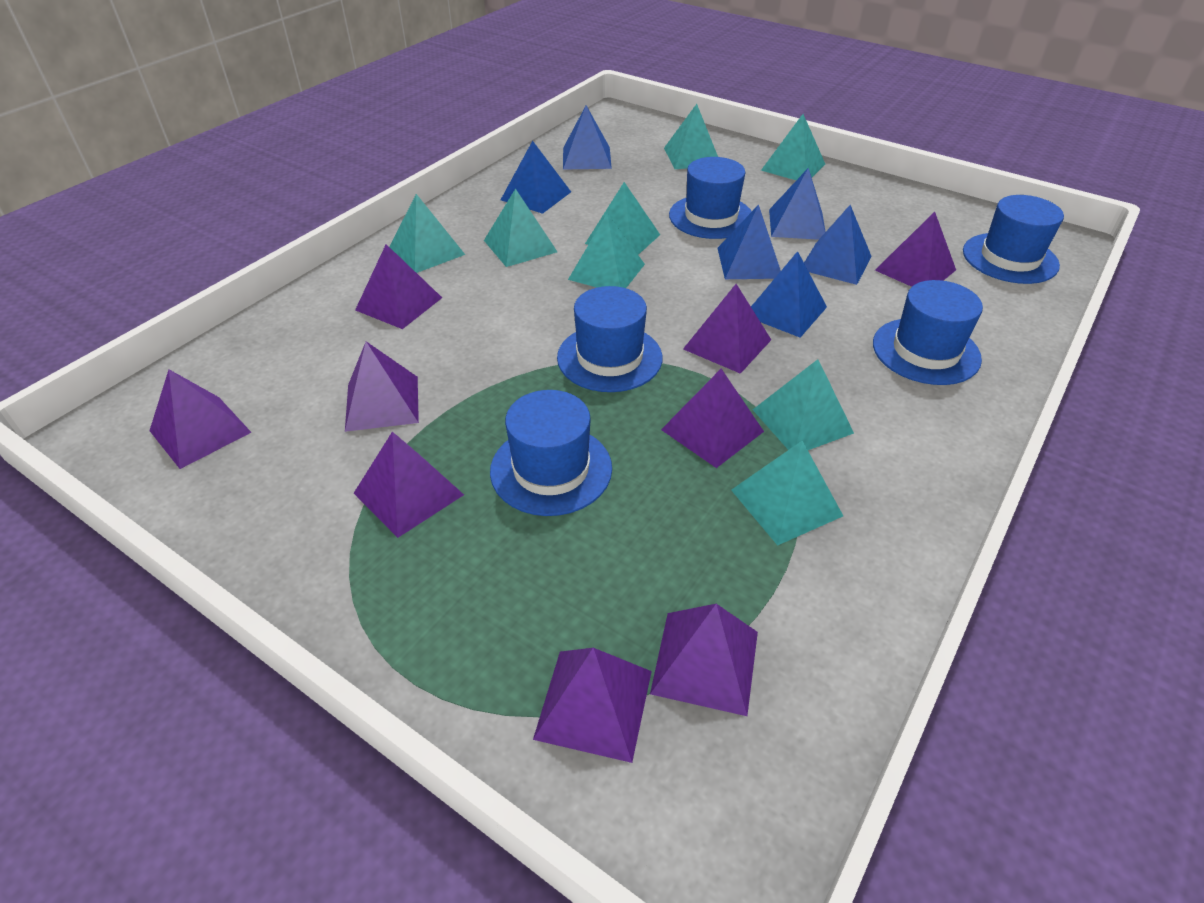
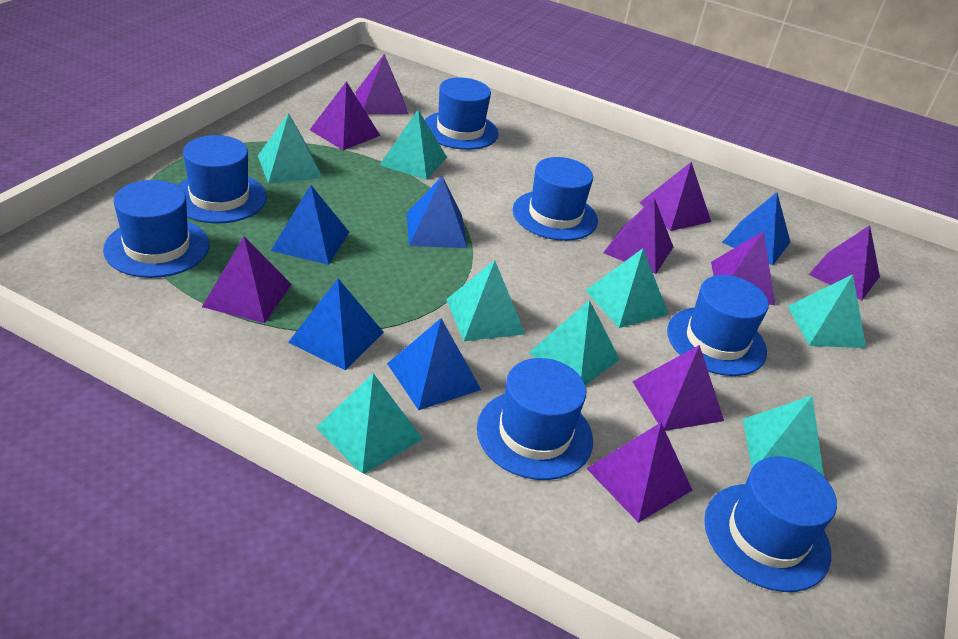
blue hat: [490,390,612,516] [557,286,663,392] [669,157,752,239] [873,280,983,385] [963,195,1064,284] = 5 -> [103,180,209,278] [177,135,267,224] [425,77,499,150] [477,358,593,480] [513,157,598,241] [667,275,769,376] [704,456,837,592] = 7
blue pyramid: [501,141,571,214] [563,105,612,170] [717,204,781,279] [751,251,827,338] [769,168,826,240] [804,205,872,285] = 6 -> [271,185,349,265] [288,279,384,370] [387,318,481,410] [407,176,467,248] [722,192,790,265] = 5

